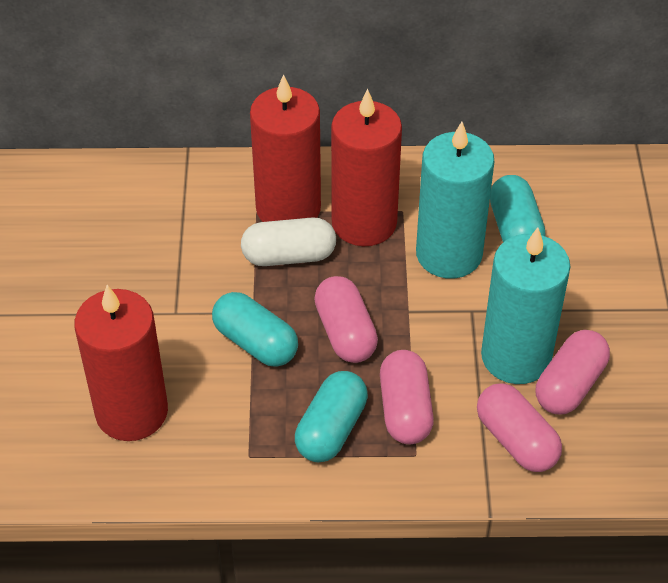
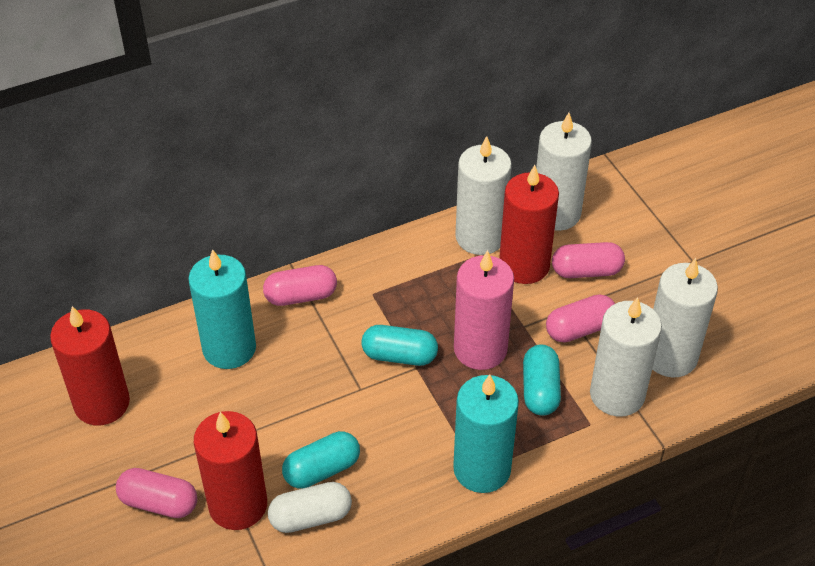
pink candle: none = 0 -> [454,250,514,370] = 1
white candle: none = 0 -> [455,136,512,255] [536,113,592,231] [590,297,662,417] [652,258,718,377] = 4

